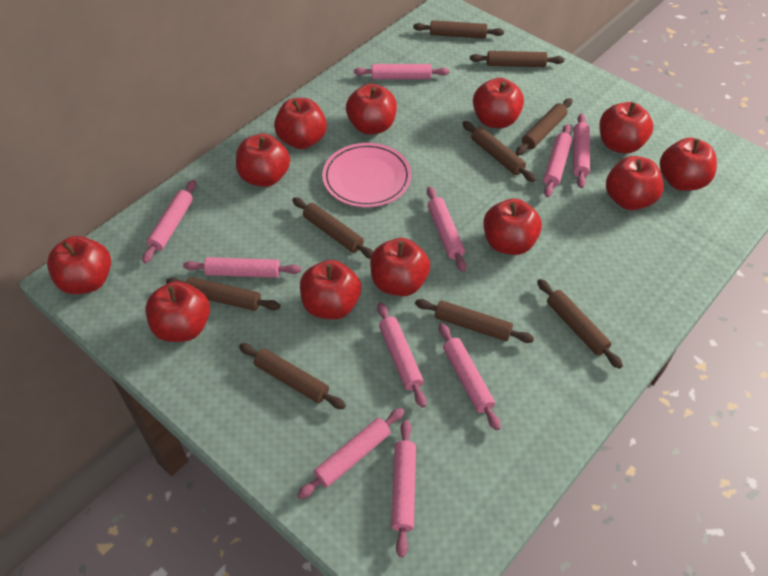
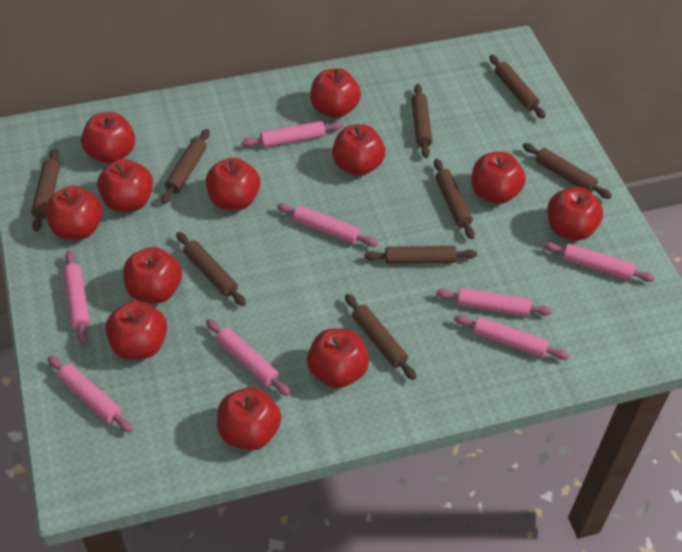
pink plate: [322,143,411,208] = 1 -> none = 0
pink rolling pin: [142,180,196,263] [183,257,301,278] [297,408,405,499] [354,64,449,79] [377,302,426,408] [391,420,416,557] [427,186,467,272] [439,323,501,431] [543,124,572,197] [573,114,590,188] = 10 -> [48,356,133,433] [63,251,90,345] [206,319,290,396] [242,121,343,148] [277,203,378,247] [436,288,552,317] [454,315,569,360] [544,242,655,282] = 8

